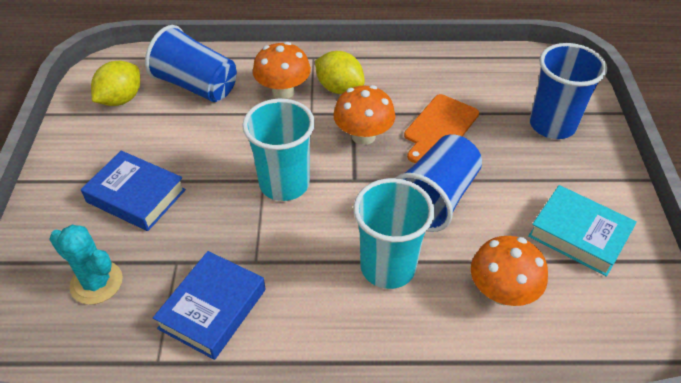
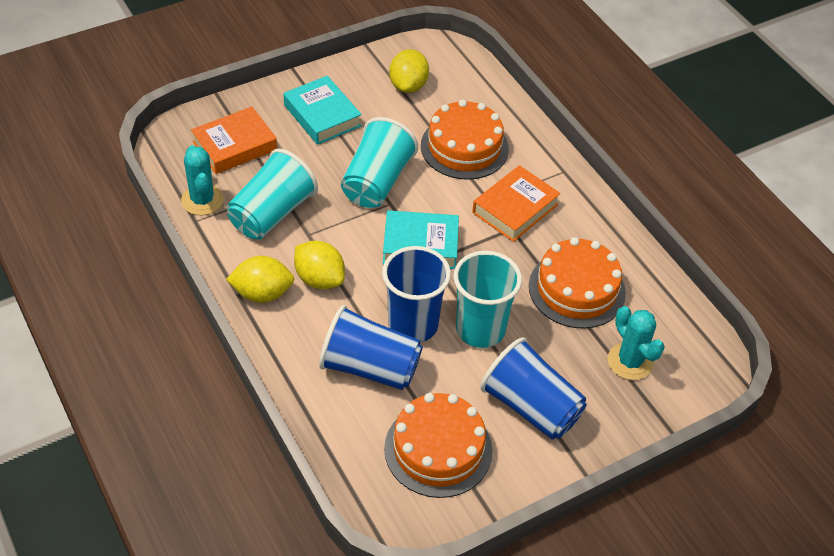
blue book: [81,151,186,231] [153,251,266,360] = 2 -> none = 0
orange book: none = 0 -> [191,107,277,174] [472,165,561,242] = 2
orange cake: none = 0 -> [384,393,492,498] [421,100,509,180] [529,237,626,329] = 3
orange cutting board: [404,94,479,163] = 1 -> none = 0
orange mushroom: [253,42,311,99] [333,85,395,145] [471,236,548,306] = 3 -> none = 0
turquoise book: [528,185,637,277] = 1 -> [283,76,362,145] [383,210,459,269] = 2
turquoise cactus: [49,225,123,305] = 1 -> [181,145,224,215] [608,306,665,380] = 2
turquoise cup: [242,99,315,201] [353,178,435,289] = 2 -> [227,149,318,239] [341,117,418,208] [453,251,522,348] = 3
yellow lemon: [91,61,140,106] [315,51,365,94] = 2 -> [226,256,294,303] [294,241,345,289] [389,49,429,93] = 3

